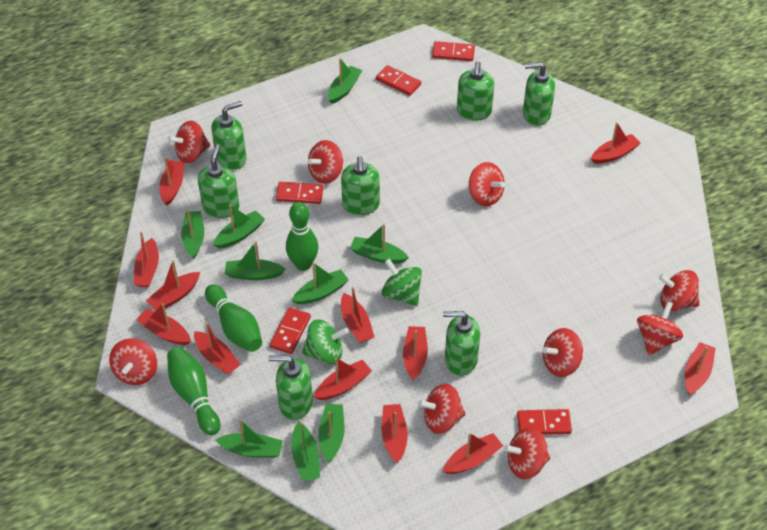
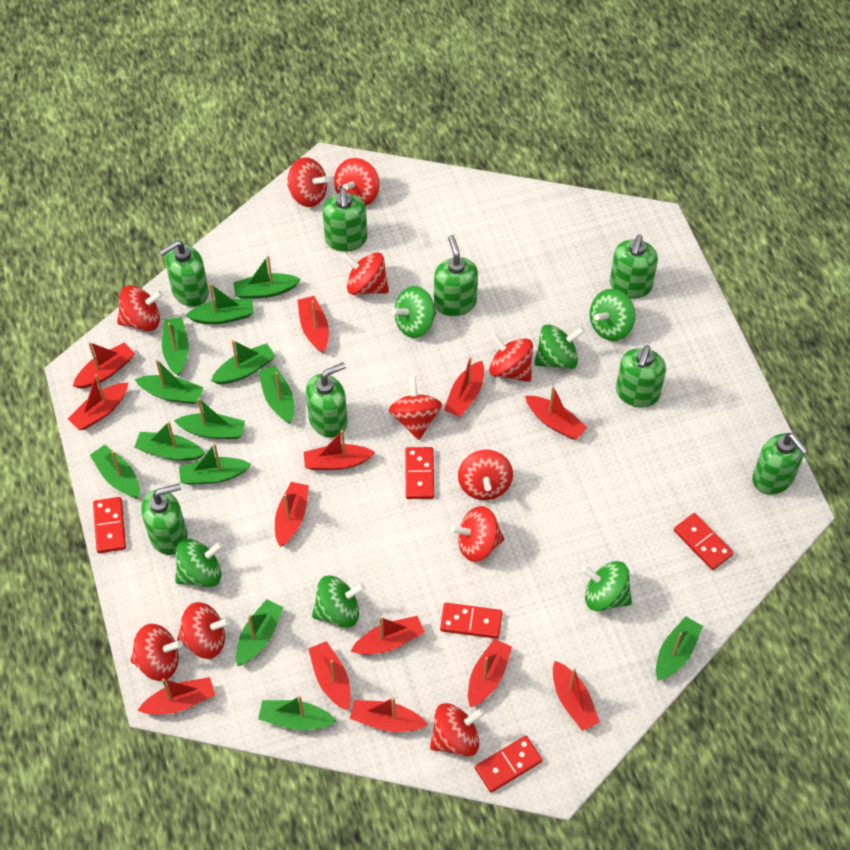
green boat: [181,210,204,259] [213,204,265,248] [216,419,283,458] [225,242,285,280] [291,421,320,481] [292,262,349,304] [318,404,345,463] [328,58,362,104] [350,224,409,264] = 9 -> [90,445,140,498] [134,359,203,404] [134,421,205,461] [162,317,189,376] [174,398,245,439] [179,443,251,485] [186,283,254,324] [211,340,276,384] [233,255,301,299] [236,599,283,666] [258,365,294,424] [258,695,337,730] [656,616,703,681] = 13
green bowling pin: [167,347,220,435] [205,284,262,352] [286,202,318,271] = 3 -> none = 0
green soap dispenser: [198,144,239,218] [211,101,246,170] [268,355,313,420] [341,156,380,215] [443,311,480,376] [457,61,494,121] [523,62,555,126] = 7 -> [141,483,187,555] [159,240,209,307] [306,362,348,438] [323,188,367,252] [434,235,478,316] [610,235,658,298] [616,345,666,408] [752,433,808,495] = 8
green spinning top: [302,319,349,364] [382,258,422,306] = 2 -> [175,539,223,587] [312,576,365,628] [391,286,437,338] [534,325,585,369] [582,561,632,611] [590,289,636,341] = 6
red boat: [134,231,159,287] [136,303,191,345] [146,260,200,310] [159,157,185,206] [194,322,241,375] [314,358,372,400] [341,287,374,343] [381,404,408,463] [403,326,428,381] [443,433,503,474] [591,122,641,164] [685,342,716,395] = 12 -> [68,374,128,430] [73,342,135,389] [137,677,215,714] [275,482,309,547] [297,296,329,353] [304,430,376,470] [308,641,351,711] [350,697,428,732] [351,616,425,655] [444,357,484,417] [468,639,512,707] [525,386,587,440] [553,661,600,731] = 13
red spinning top: [109,339,157,385] [168,121,210,163] [307,140,343,184] [418,384,466,434] [469,162,505,206] [504,427,550,479] [542,328,583,377] [637,301,683,355] [659,270,700,311] = 9 -> [117,285,163,331] [130,624,183,681] [177,602,230,659] [287,157,329,207] [334,158,380,206] [342,252,389,295] [389,377,442,440] [430,703,485,757] [451,506,504,562] [458,450,513,500] [489,333,533,382] = 11

